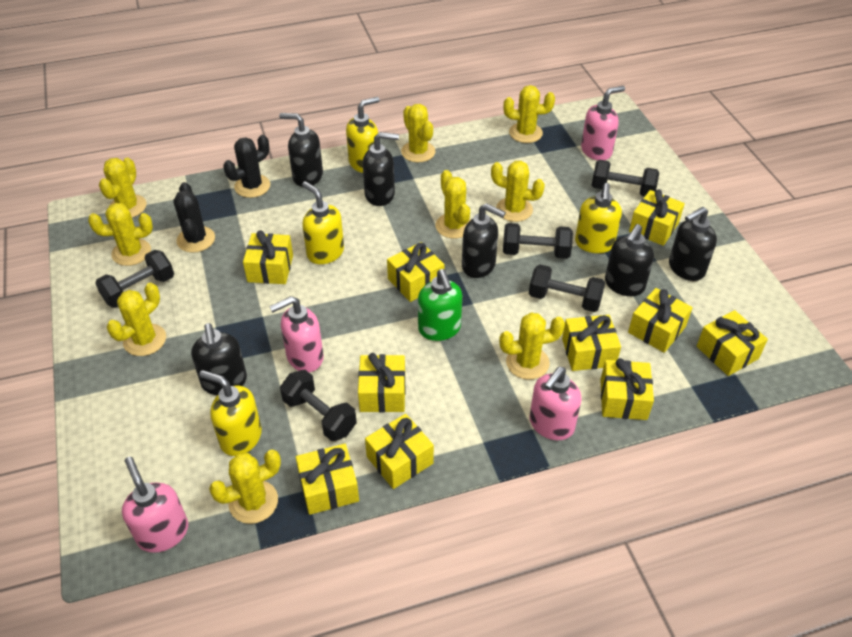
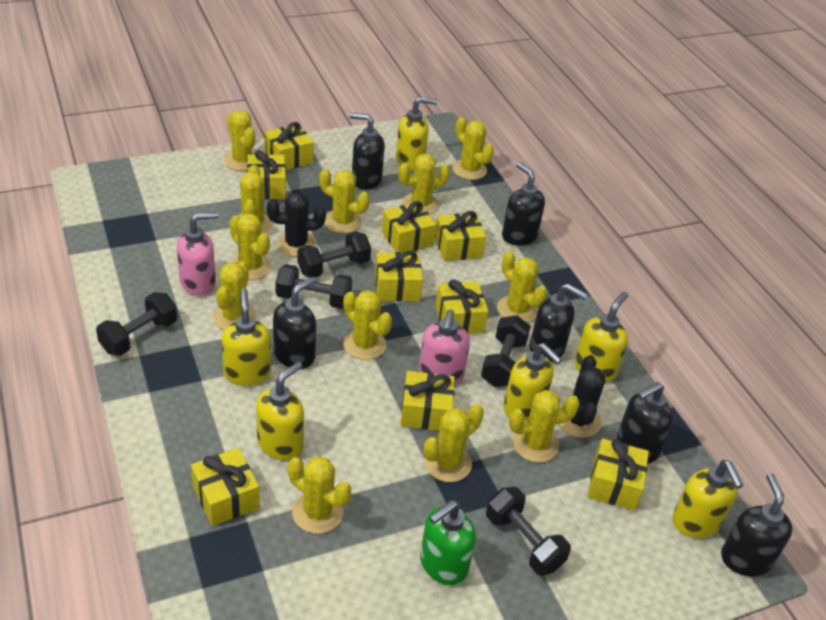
pink soap dispenser: [122,457,188,553] [269,296,324,372] [529,367,581,440] [581,86,625,160] = 4 -> [177,211,218,296] [419,309,470,385] = 2
yellow cactus: [88,203,153,266] [99,158,147,218] [107,283,166,356] [209,450,281,524] [401,104,436,162] [436,170,471,239] [491,161,545,222] [499,313,565,380] [504,85,555,143] = 9 -> [213,262,256,330] [224,110,255,171] [229,213,271,280] [238,165,272,233] [288,456,351,534] [319,169,370,233] [343,290,392,360] [398,154,450,214] [424,404,484,482] [452,117,494,180] [497,251,548,323] [509,390,580,462] = 12
yellow gift: [243,230,293,284] [296,444,359,515] [358,353,406,412] [365,414,434,489] [387,242,445,302] [562,315,621,371] [600,358,654,420] [628,288,693,353] [629,189,685,246] [697,310,768,376] = 10 -> [191,448,260,526] [247,150,286,199] [264,122,314,170] [375,251,423,302] [382,201,436,253] [401,371,455,431] [435,211,486,261] [435,280,489,334] [588,438,649,510] = 9
yellow soap dispenser: [199,370,262,456] [302,181,344,264] [346,97,380,173] [575,183,622,253] = 4 -> [221,288,271,386] [256,362,304,460] [396,97,437,170] [503,343,562,420] [575,292,628,382] [672,460,744,538] = 6

